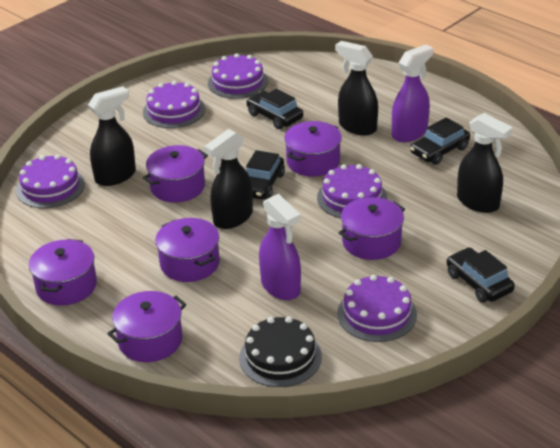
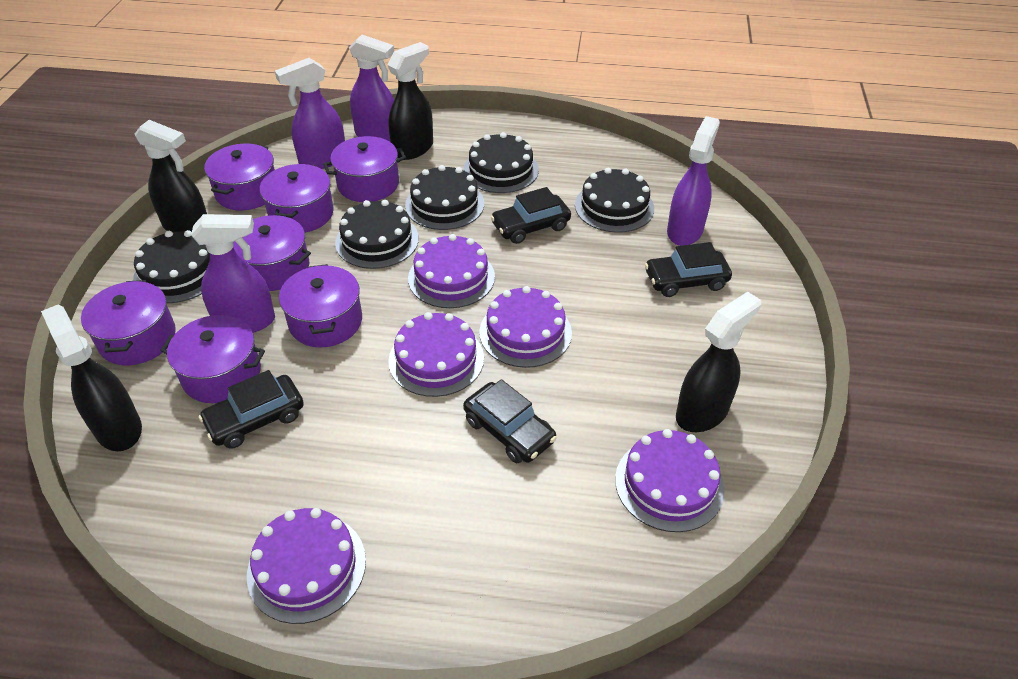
black cake: [239,316,322,387] = 1 -> [133,230,210,303] [335,200,419,269] [405,165,484,230] [463,132,539,193] [575,168,654,233] = 5
purple pot: [29,239,97,306] [107,291,186,362] [143,145,208,203] [155,218,220,282] [284,121,342,177] [339,197,405,260] = 6 -> [81,280,176,365] [160,315,265,403] [204,144,275,210] [233,215,311,291] [260,164,334,233] [279,264,362,347] [323,136,406,202] = 7
purple spray bottle: [259,194,301,300] [392,44,434,142] = 2 -> [191,214,275,333] [275,58,345,169] [349,35,394,142] [667,116,720,246] = 4

